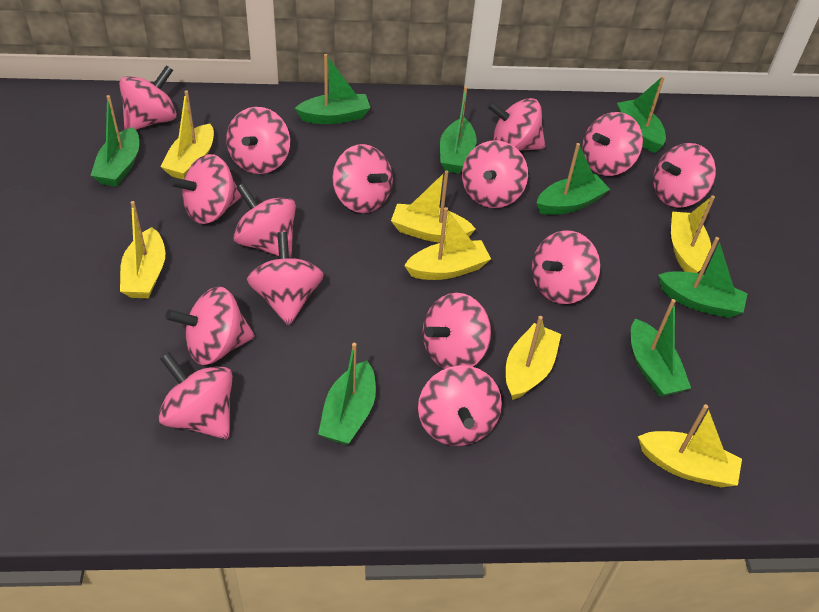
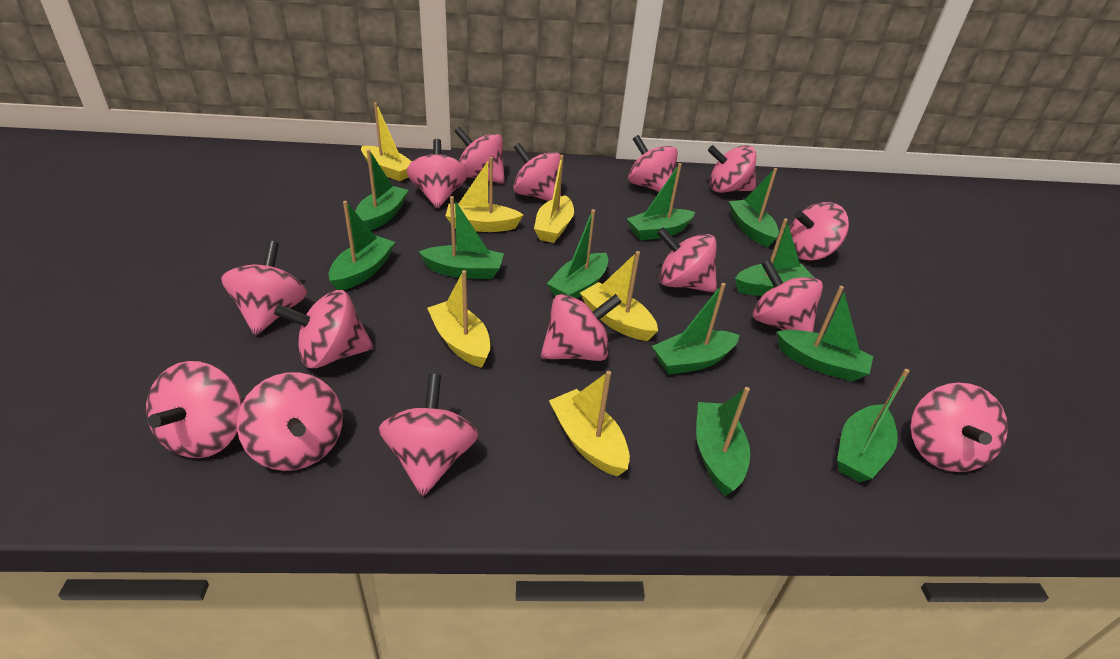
green boat: [90,95,139,187] [295,54,370,124] [318,343,376,445] [440,86,476,174] [537,143,610,215] [617,76,666,153] [631,299,691,397] [658,237,748,318] = 8 -> [328,201,395,290] [355,149,409,230] [419,196,504,279] [547,209,608,298] [627,163,695,241] [652,283,740,375] [696,387,750,496] [729,168,779,247] [735,218,814,296] [776,286,873,381] [837,369,910,482] = 11
yellow boat: [120,201,166,298] [160,90,214,179] [391,170,476,242] [404,207,491,280] [506,316,561,400] [638,404,742,487] [671,195,715,273] = 7 -> [361,102,412,181] [427,270,490,368] [446,157,523,232] [534,155,574,243] [549,371,630,477] [580,251,658,341] = 6

